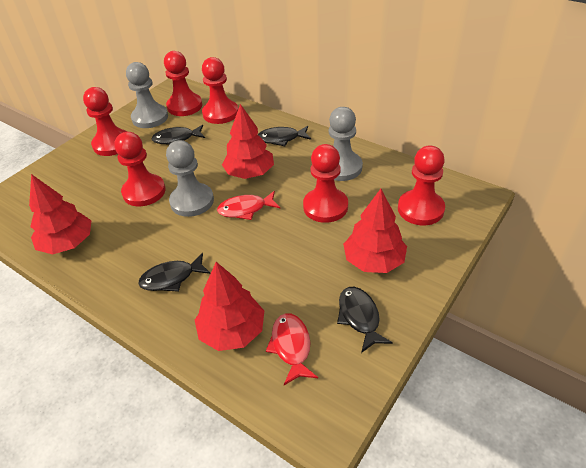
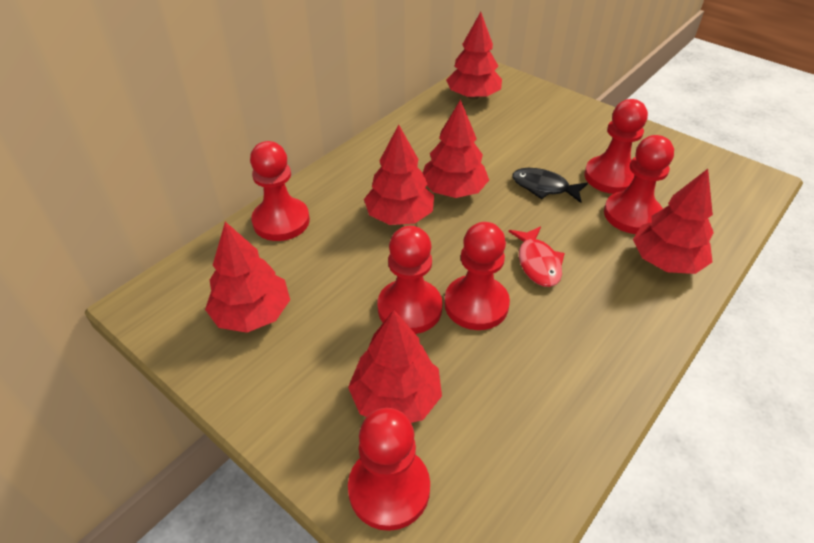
black fish: [138,253,211,292] [152,125,205,145] [258,126,311,146] [337,287,393,353] = 4 -> [512,168,588,203] = 1
grey pawn: [126,62,168,128] [166,140,214,217] [329,107,363,181] = 3 -> none = 0
red fish: [217,191,280,220] [266,313,318,385] = 2 -> [509,226,565,287] = 1
red tree: [29,174,91,254] [195,262,264,351] [222,104,274,179] [343,189,407,273] = 4 -> [205,222,290,333] [348,310,442,423] [364,125,434,225] [423,99,489,198] [446,12,502,100] [633,169,714,274] = 6

